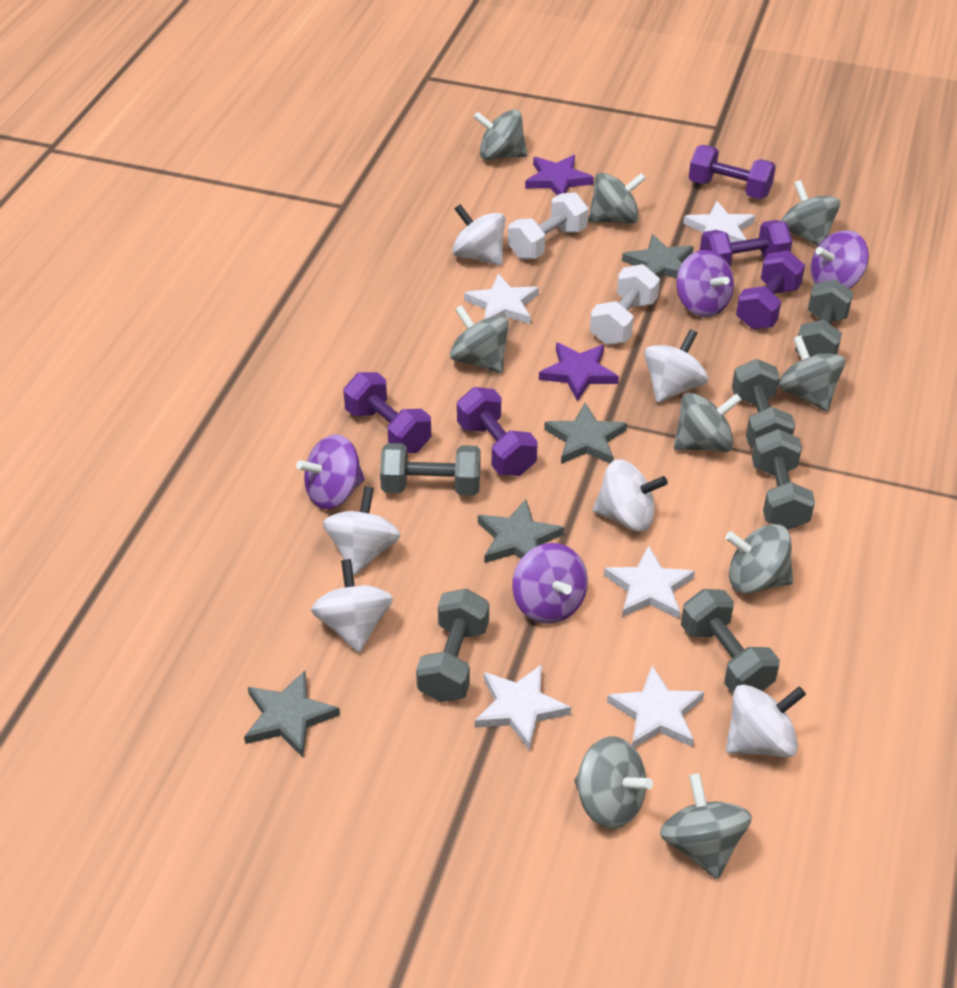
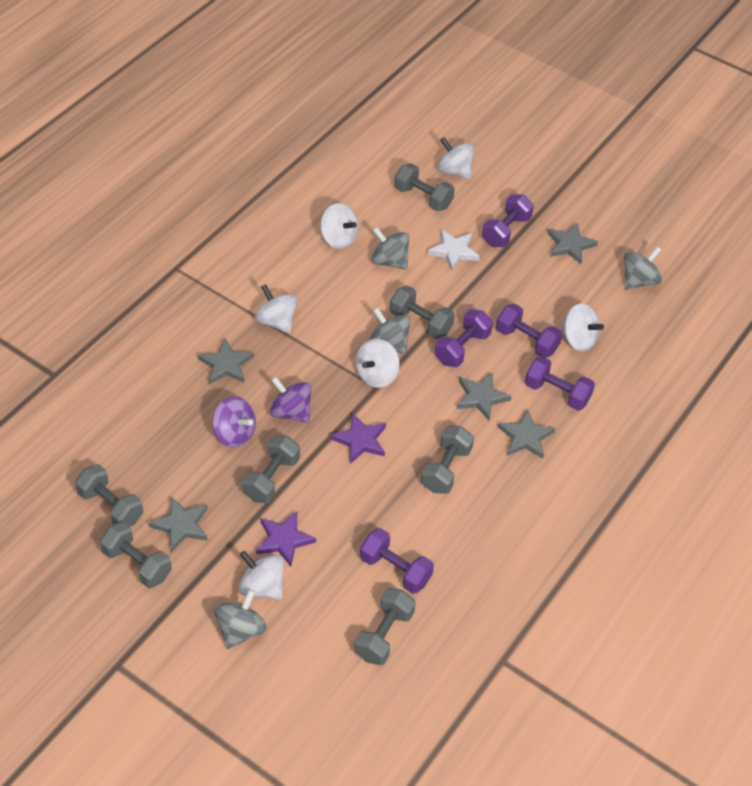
grey dumbbell: [380,443,481,496] [416,588,489,702] [681,589,780,694] [732,359,795,447] [752,429,815,530] [795,279,854,357] = 6 -> [75,464,143,526] [100,521,172,588] [242,435,300,503] [354,588,415,665] [390,286,455,339] [394,163,455,211] [421,426,474,494] = 7
grey spinning top: [450,305,509,373] [474,109,527,160] [574,736,653,829] [588,173,646,224] [660,773,752,879] [674,393,742,452] [725,524,793,594] [778,335,846,411] [781,180,840,246] = 9 -> [214,589,267,649] [370,307,411,354] [371,227,409,270] [624,247,662,290] = 4
grey star: [244,670,340,757] [478,499,564,563] [544,403,627,464] [622,234,694,278] = 4 -> [149,497,208,552] [198,338,254,385] [457,372,512,420] [498,409,555,459] [547,223,598,264] = 5
purple spinning top: [296,434,365,509] [512,543,588,624] [676,250,734,317] [810,230,869,289] = 4 -> [212,396,256,448] [270,377,312,423] = 2
white dumbbell: [508,192,588,259] [590,264,660,345] = 2 -> none = 0
white star: [464,273,539,324] [475,664,571,750] [604,545,695,619] [607,666,704,748] [683,201,755,243] = 5 -> [428,229,480,271] = 1

